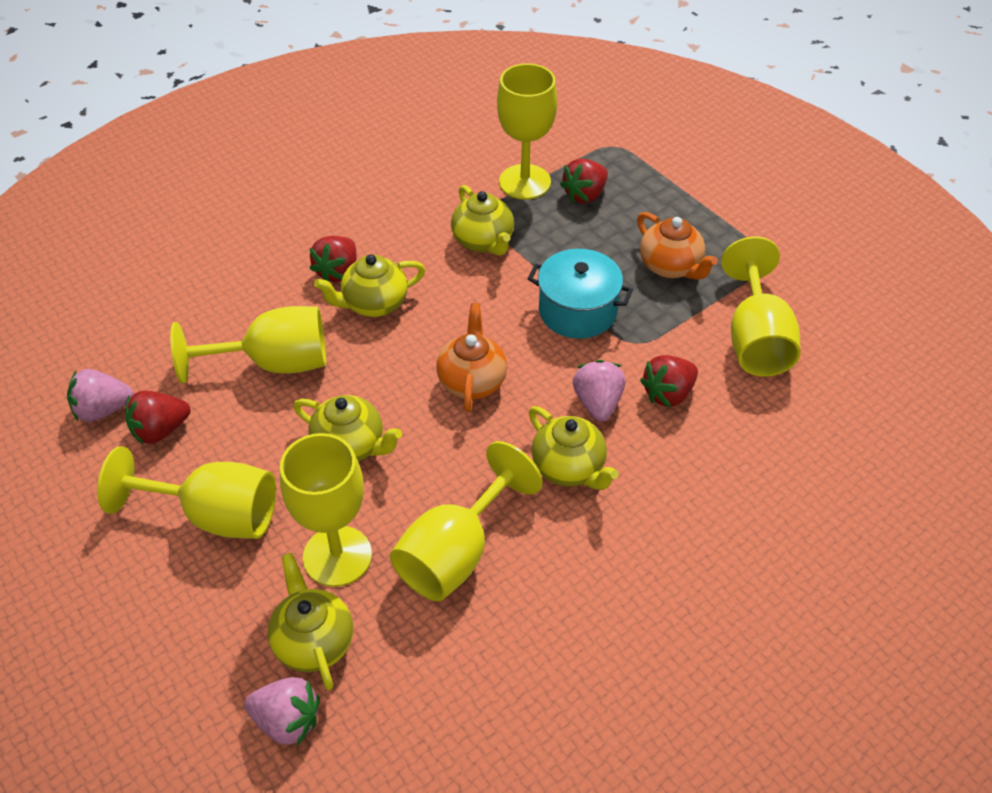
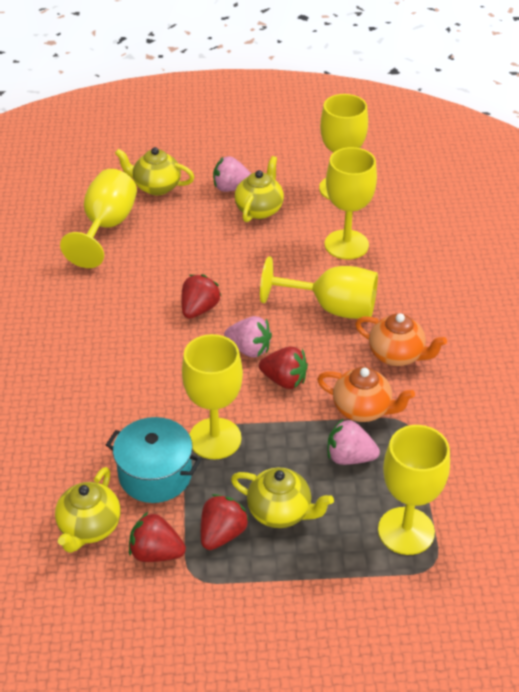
yellow teapot: [268,553,353,690] [293,395,402,462] [314,254,425,317] [451,185,514,256] [529,406,619,490] = 5 -> [55,467,121,553] [115,147,194,195] [231,468,334,528] [234,156,284,222] = 4

